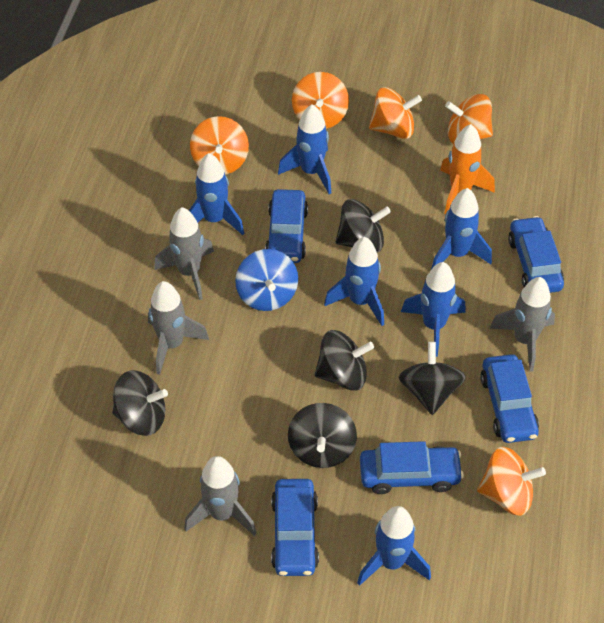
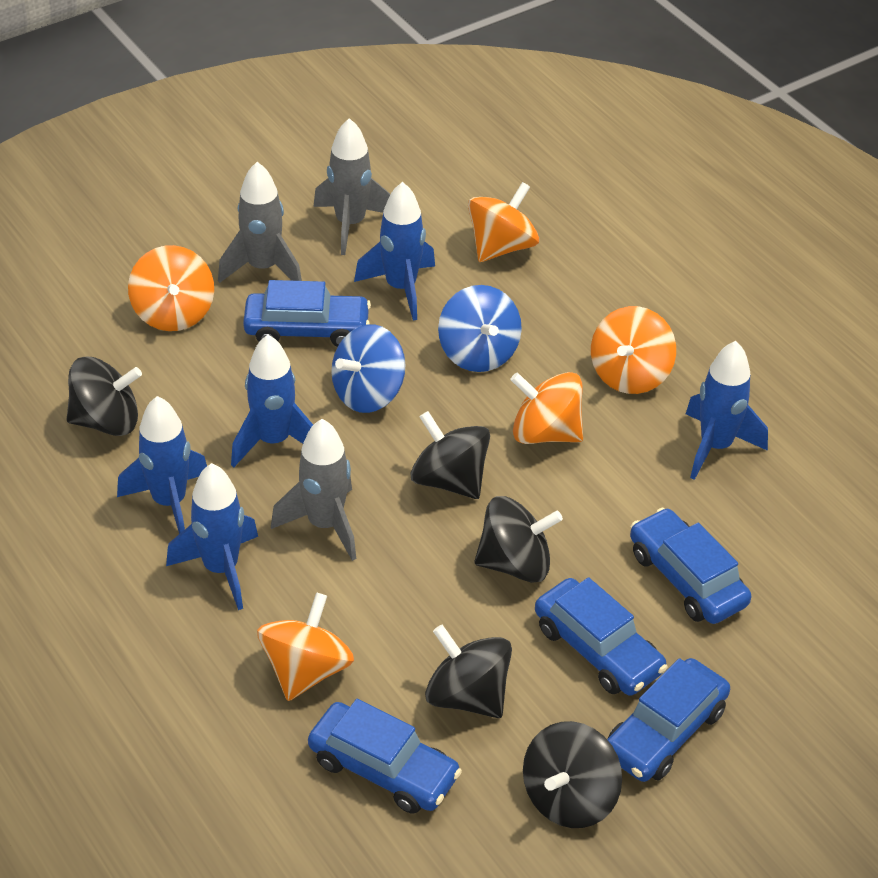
blue rocket: [189,153,244,235] [278,104,331,194] [324,237,384,326] [357,506,431,586] [401,262,465,357] [431,188,492,269] = 6 -> [117,396,207,534] [166,463,258,610] [231,335,313,467] [354,182,435,321] [686,341,768,480] = 5
blue spinning top: [235,249,298,311] = 1 -> [331,324,405,413] [438,285,522,372] = 2
grey rocket: [148,281,209,375] [154,207,214,300] [184,456,257,536] [489,277,555,372] = 4 -> [218,162,302,283] [271,419,356,561] [313,118,390,255] = 3
orange rocket: [440,124,495,214] = 1 -> none = 0

